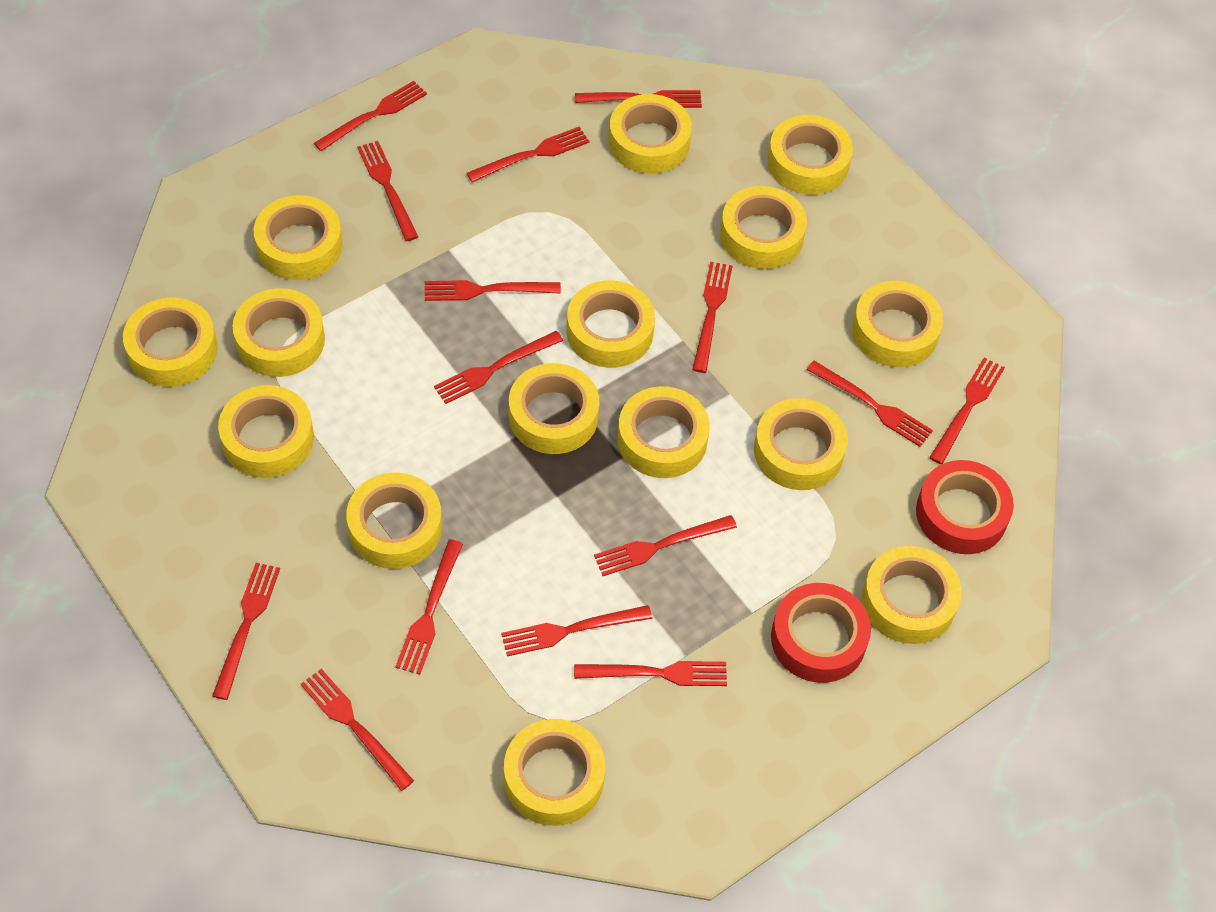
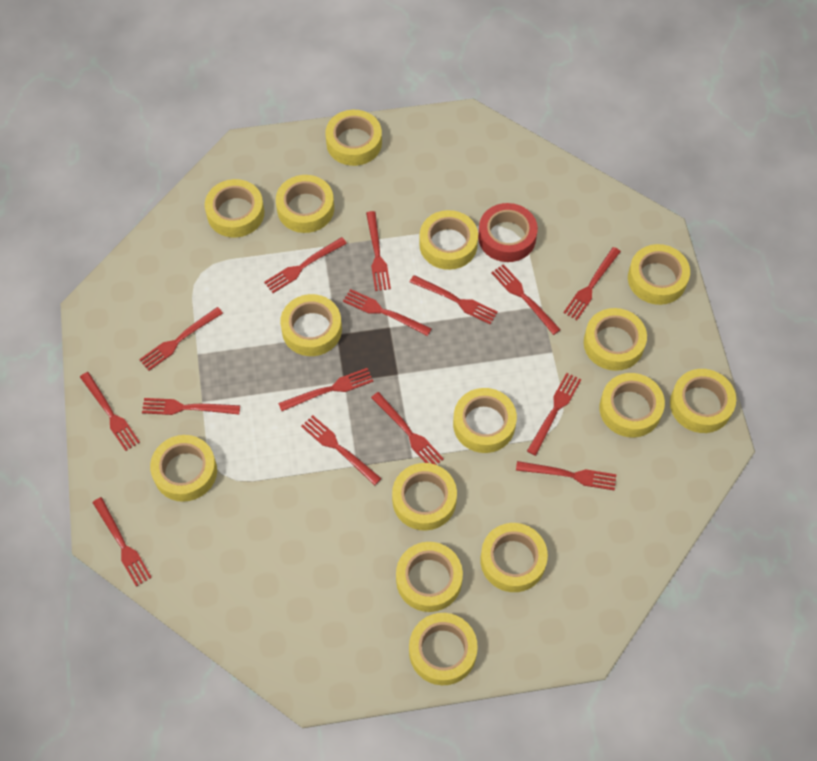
red tape: [771,583,871,683] [916,460,1014,554] = 2 -> [478,203,538,262] = 1

